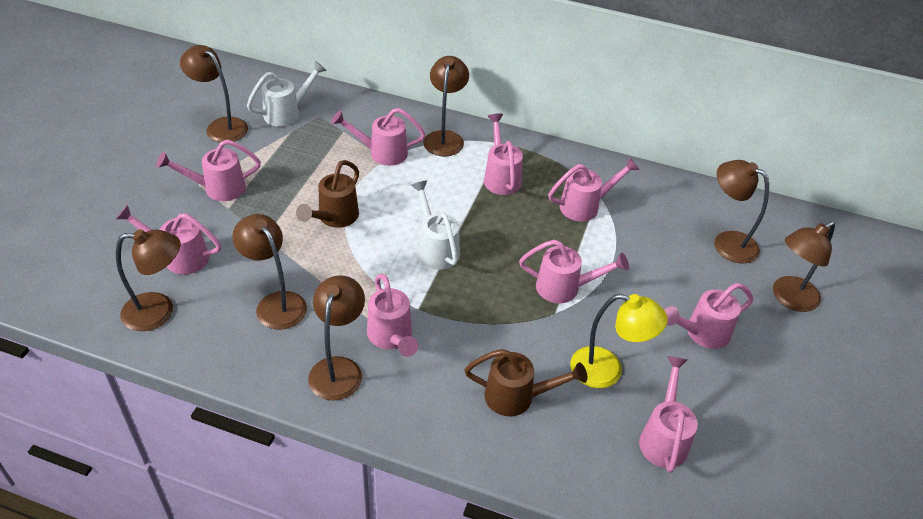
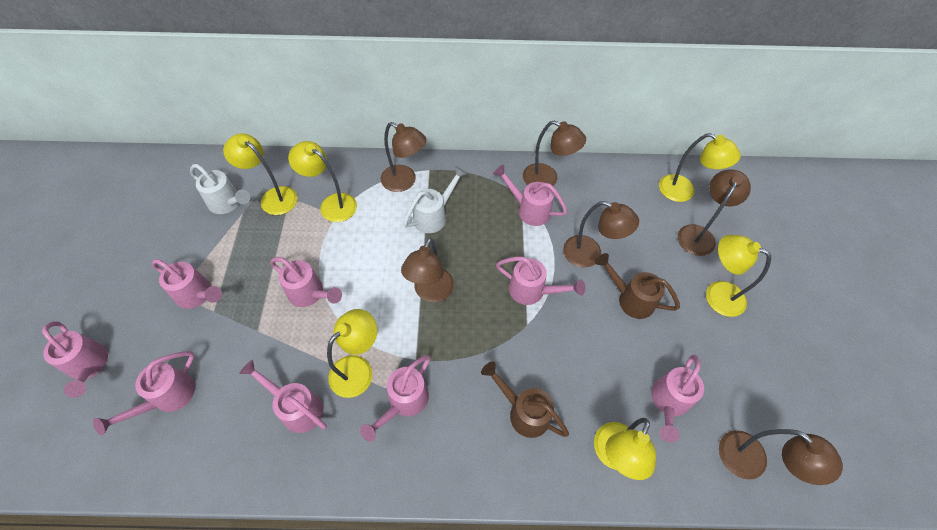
brown lamp: [116,229,181,331] [180,45,248,142] [232,214,307,329] [308,275,365,401] [423,56,469,157] [714,160,769,263] [773,221,835,312] = 7 -> [381,122,426,192] [401,238,454,302] [523,121,586,186] [563,201,639,268] [678,169,751,256] [719,429,843,485] = 6
yellow lamp: [570,294,668,388] = 1 -> [223,133,298,215] [288,141,357,222] [327,309,377,398] [594,418,656,480] [659,133,741,202] [706,235,771,317] = 6

